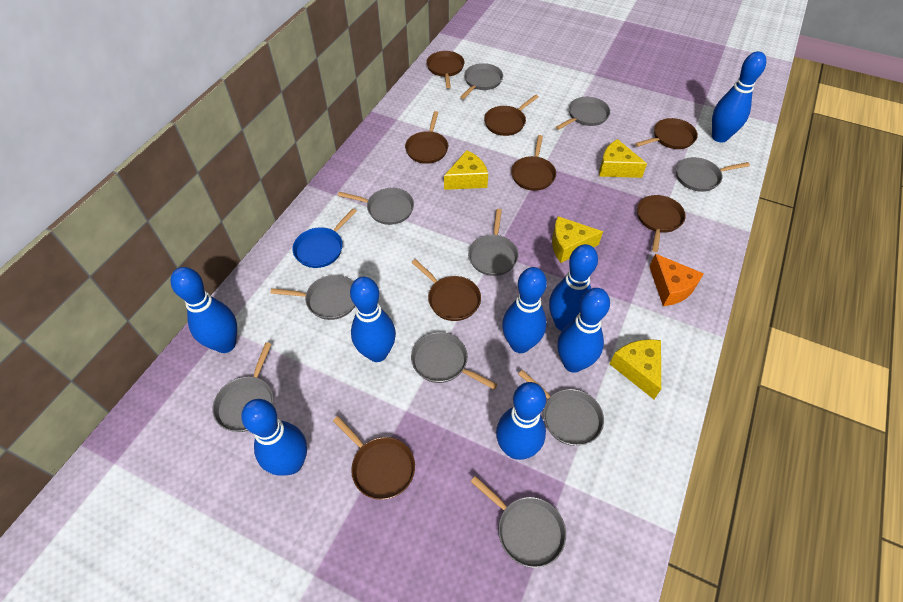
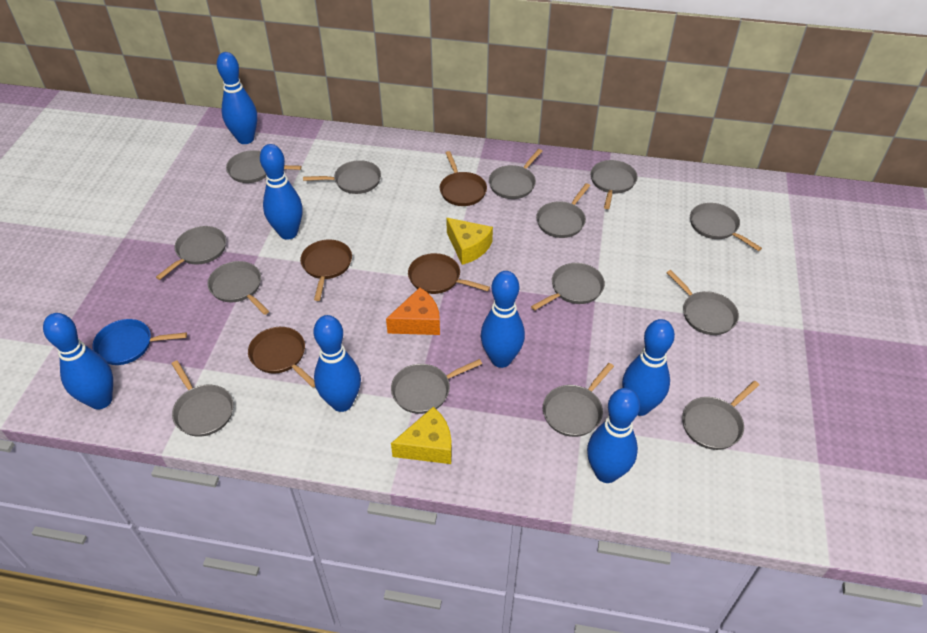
blue bowling pin: [170,267,237,353] [241,399,307,476] [350,277,396,362] [496,382,546,460] [502,267,547,353] [549,244,598,331] [558,288,610,373] [712,51,766,142] = 8 -> [43,313,113,410] [217,52,257,144] [260,144,303,240] [314,315,361,412] [481,271,525,368] [587,388,640,483] [622,319,675,416] = 7
brown pan: [333,416,415,500] [405,111,448,164] [412,259,481,321] [426,51,465,88] [484,94,538,136] [511,135,556,191] [635,118,698,149] [637,195,686,252] = 8 -> [248,327,315,388] [300,239,352,301] [408,253,490,294] [440,151,487,206] = 4
grey pan: [213,343,273,432] [271,275,355,320] [338,188,414,225] [411,332,498,390] [460,63,503,99] [468,209,519,276] [471,476,566,568] [518,370,604,446] [556,97,610,130] [676,157,750,192] = 10 -> [156,226,226,280] [172,360,233,437] [207,261,269,315] [226,150,302,183] [303,160,381,194] [391,359,482,414] [489,149,542,199] [531,263,605,311] [536,183,590,238] [543,363,614,437] [590,160,638,209] [666,270,739,335] [682,381,759,450] [690,203,762,251] = 14
yellow cheese: [444,150,488,190] [552,216,603,263] [599,139,647,178] [610,339,661,399] = 4 -> [391,406,452,464] [446,218,493,265] = 2

